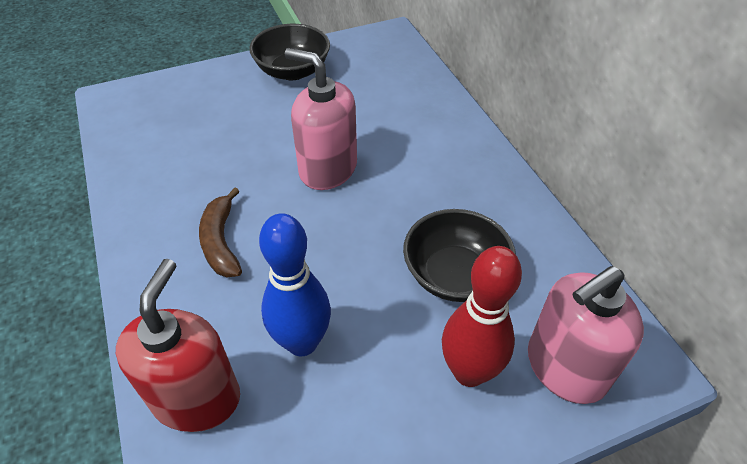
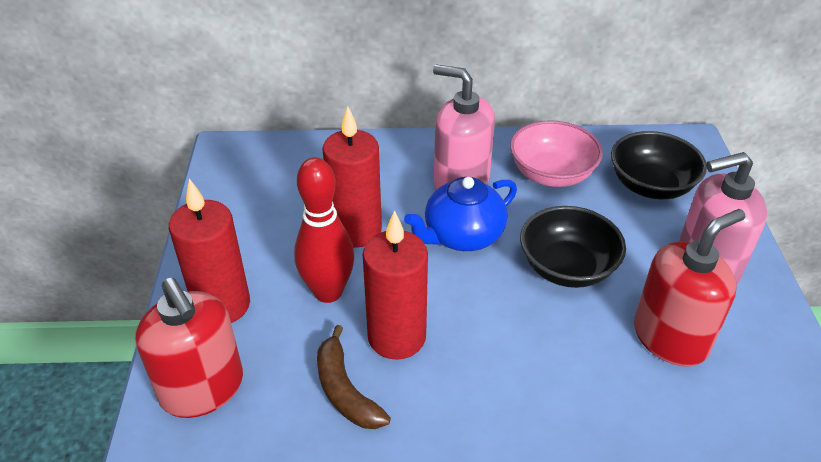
blue bowling pin: [259,213,331,357] = 1 -> none = 0
blue teapot: none = 0 -> [404,177,517,251] = 1
pink bowl: none = 0 -> [510,120,603,187] = 1
red candle: none = 0 -> [169,179,250,323] [322,106,382,248] [363,210,428,360] = 3
red soap dispenser: [116,259,240,432] = 1 -> [135,278,243,418] [634,209,746,367] = 2

